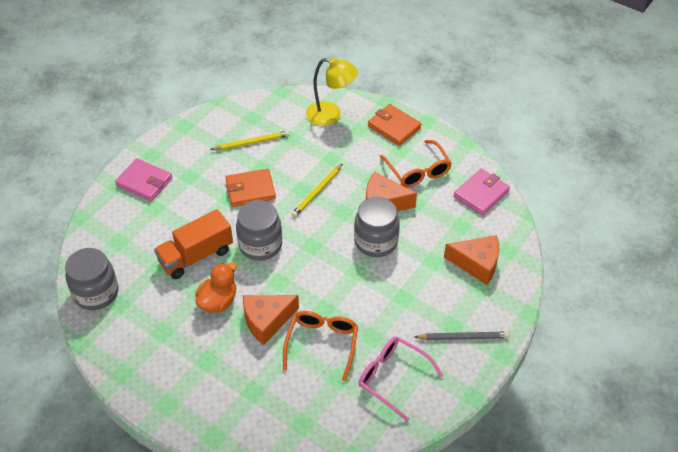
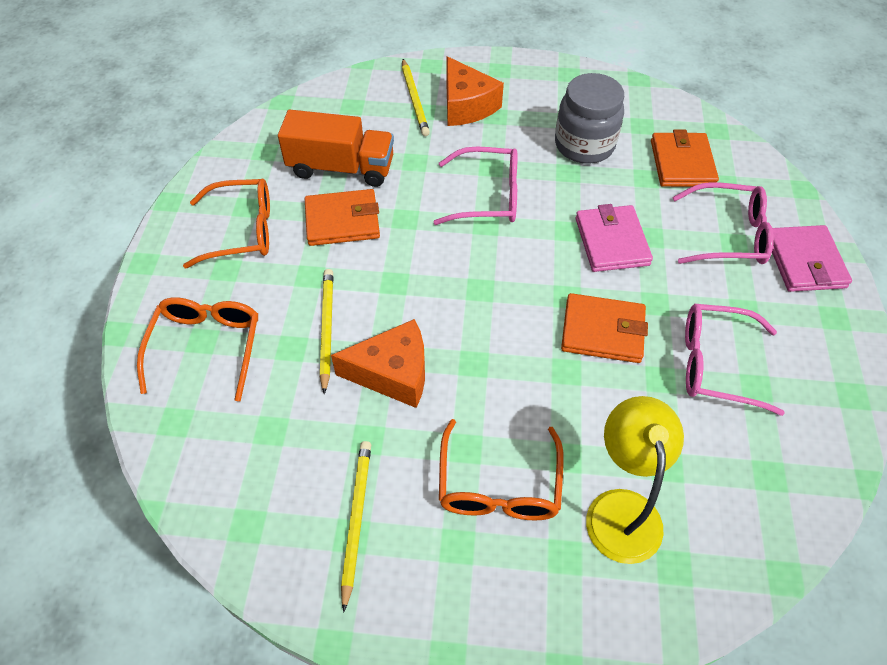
grey jar: [65,248,119,310] [236,200,282,261] [354,197,400,257] = 3 -> [555,73,624,164] = 1
grey pencil: [415,332,509,340] = 1 -> none = 0
orange cheese: [243,295,299,345] [366,172,417,211] [444,235,499,285] = 3 -> [331,319,425,408] [446,56,504,126] = 2
orange duck: [195,262,237,313] = 1 -> none = 0
orange glasses: [283,311,358,381] [380,140,452,187] = 2 -> [137,297,258,401] [183,179,270,268] [439,419,564,520] = 3
orange wallet: [225,169,276,207] [368,104,421,146] = 2 -> [305,189,380,246] [561,293,648,363] [651,130,719,187] = 3
pink glasses: [358,336,443,421] = 1 -> [433,147,518,225] [672,182,774,264] [685,304,785,416] = 3
yellow pencil: [210,131,289,150] [291,164,342,218] = 2 -> [320,269,333,394] [341,441,371,613] [402,59,430,136] = 3

